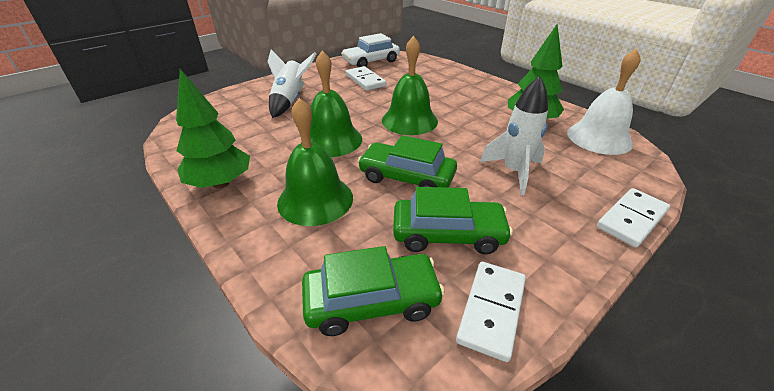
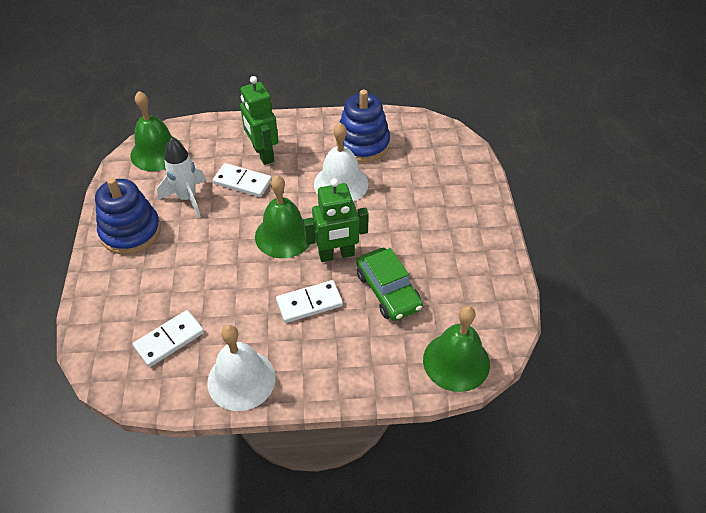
blue stacking toy: none = 0 -> [95,178,161,255] [336,90,390,163] = 2
green car: [302,246,445,336] [358,135,457,188] [393,187,513,254] = 3 -> [356,248,423,321] = 1
green robot: none = 0 -> [240,76,279,165] [303,178,369,262] = 2
green tree: [176,69,250,189] [508,24,564,119] = 2 -> none = 0
white bell: [567,49,641,155] = 1 -> [207,325,276,411] [314,123,368,202] = 2
white car: [341,33,400,67] = 1 -> none = 0
white rocket: [267,50,316,118] [480,76,548,195] = 2 -> [157,138,206,218] = 1

